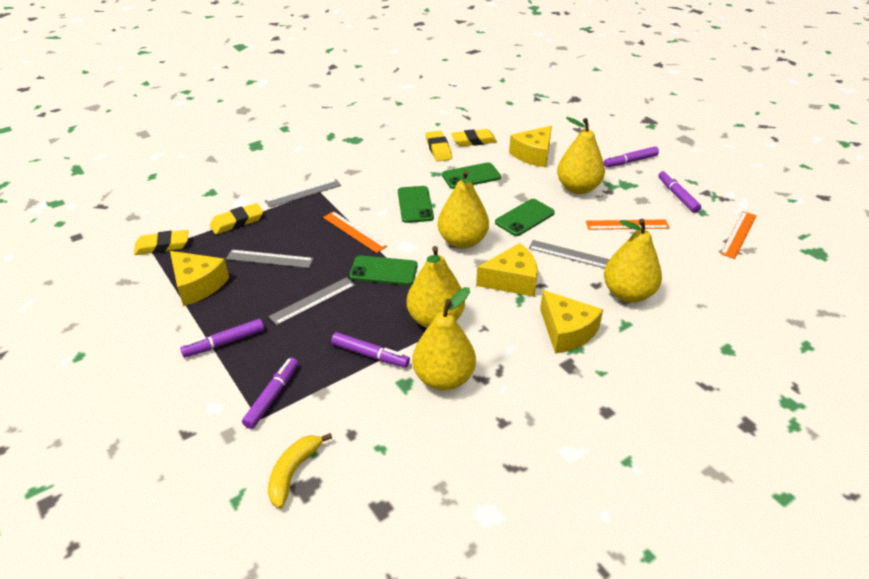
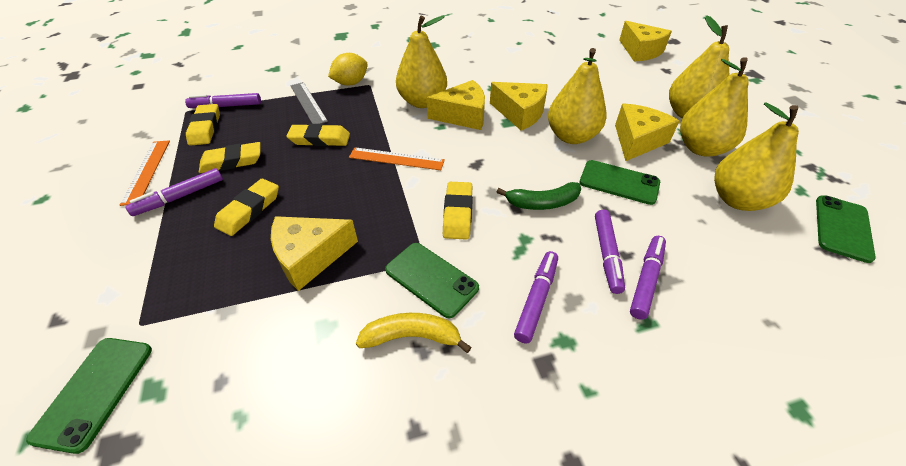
green banana: none = 0 -> [497,182,581,210] = 1
grey ruler: [226,250,313,268] [265,179,341,208] [268,277,355,325] [528,240,610,268] = 4 -> [290,82,328,124] = 1
orange ruler: [323,211,387,253] [586,219,670,230] [720,211,757,259] = 3 -> [120,140,170,206] [349,147,445,170] = 2
yellow cheese: [170,251,229,306] [476,243,538,297] [509,126,552,167] [540,290,603,354] = 4 -> [271,216,358,291] [427,80,485,130] [490,82,548,131] [615,104,679,161] [619,21,672,62] = 5
yellow eraser: [134,230,188,255] [210,203,263,234] [426,131,452,161] [451,129,497,146] = 4 -> [186,104,220,146] [199,142,260,173] [214,178,279,236] [287,124,350,146] [443,182,473,240] = 5
yellow lemon: none = 0 -> [328,53,368,86] = 1

